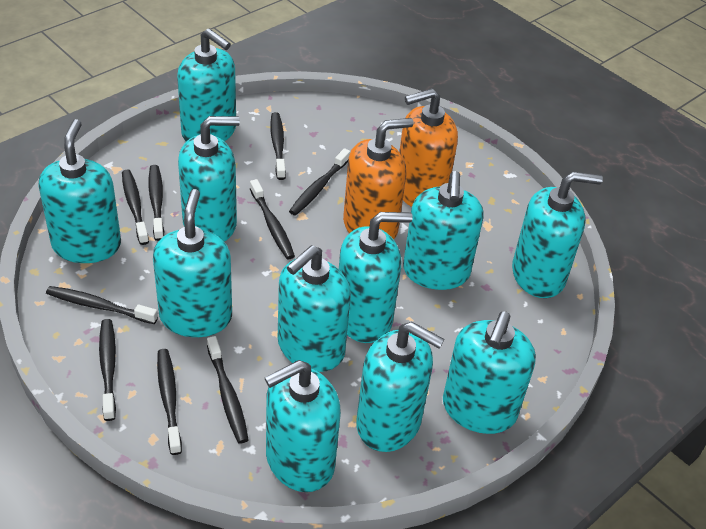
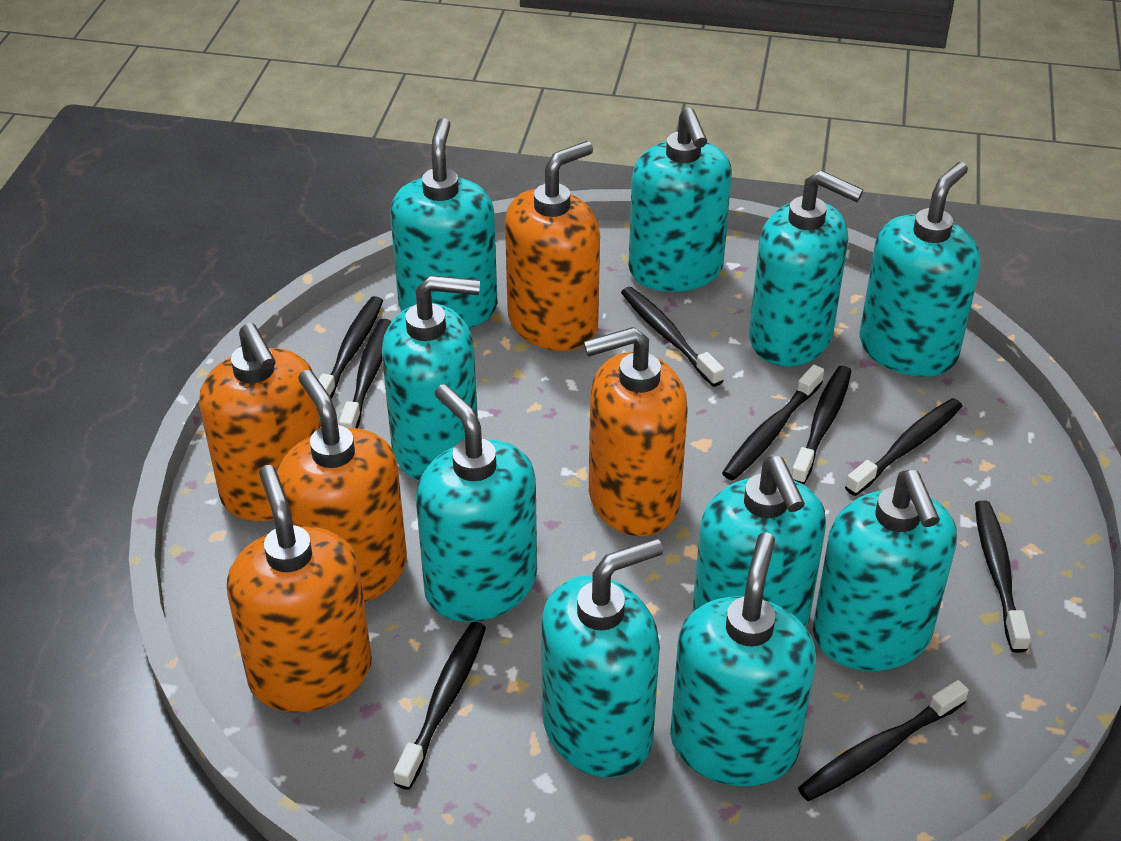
orange soap dispenser: [343,118,414,240] [399,88,458,207] = 2 -> [199,323,321,521] [227,465,372,712] [277,370,407,602] [505,141,600,351] [583,327,688,536] = 5
turquoise soap dispenser: [38,119,121,263] [153,189,232,337] [177,29,236,142] [178,116,240,242] [265,360,341,492] [278,245,351,372] [339,212,413,343] [356,322,444,452] [403,171,484,290] [443,311,536,434] [512,172,603,298] = 11 -> [382,275,480,481] [390,118,498,328] [416,384,537,622] [541,538,663,778] [628,108,732,292] [670,532,816,786] [692,456,826,627] [749,170,863,366] [813,470,957,671] [859,162,980,377] = 10

